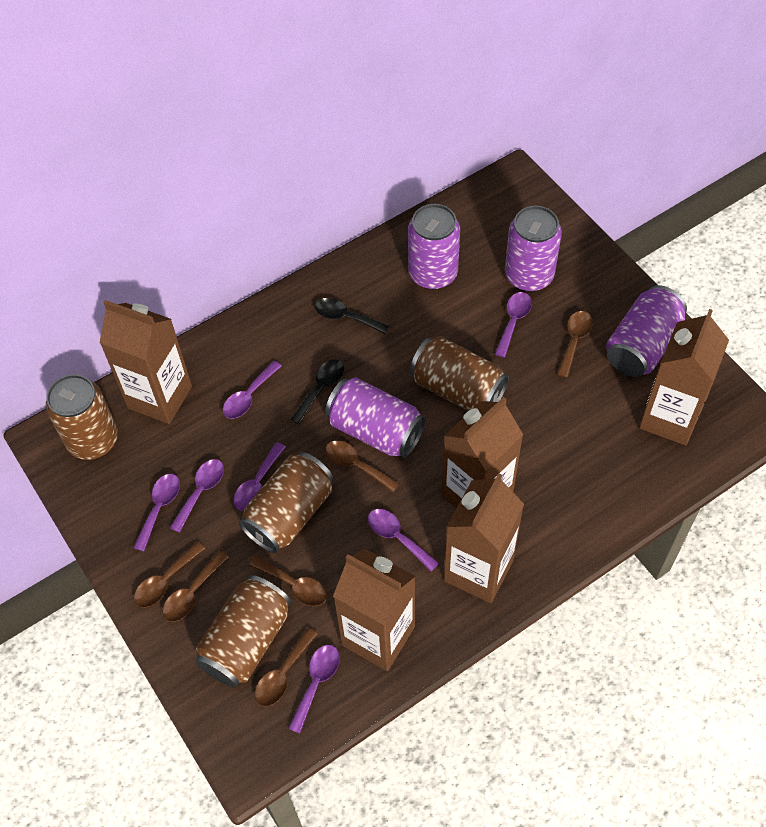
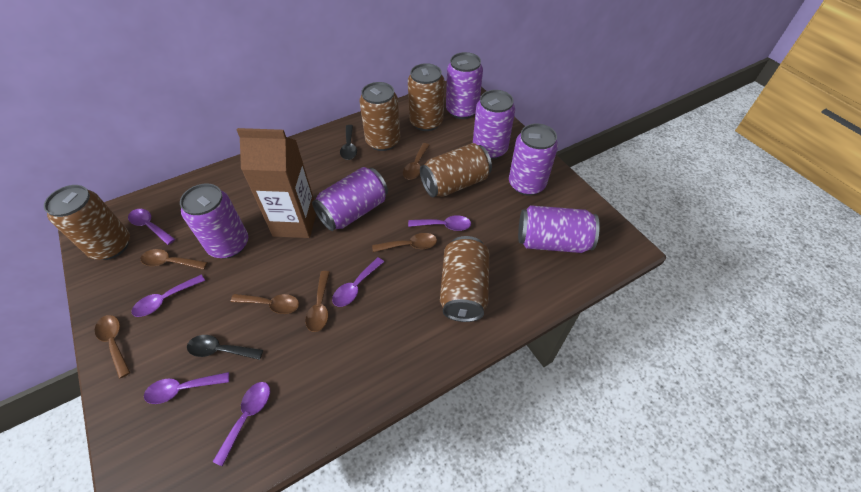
brown can: [46,374,118,460] [195,575,291,687] [239,452,333,553] [410,336,509,411] = 4 -> [44,185,130,260] [359,82,400,151] [408,63,445,131] [420,143,492,197] [440,236,489,322] = 5
brown carton: [100,300,192,424] [333,548,416,671] [442,397,524,508] [444,473,524,603] [639,309,729,445] = 5 -> [237,128,316,238] = 1
purple can: [325,377,426,458] [408,204,460,289] [505,206,562,292] [606,285,687,377] = 4 -> [180,183,248,258] [312,167,388,231] [446,52,483,119] [473,90,515,159] [509,124,558,195] [518,205,600,253] = 6
purple spoon: [133,474,180,551] [170,459,224,533] [223,361,282,419] [233,442,286,511] [288,645,340,734] [368,509,439,571] [495,292,532,358] = 7 -> [128,209,175,245] [132,274,205,317] [144,372,229,404] [213,382,270,466] [332,257,384,307] [408,215,471,231] = 6

